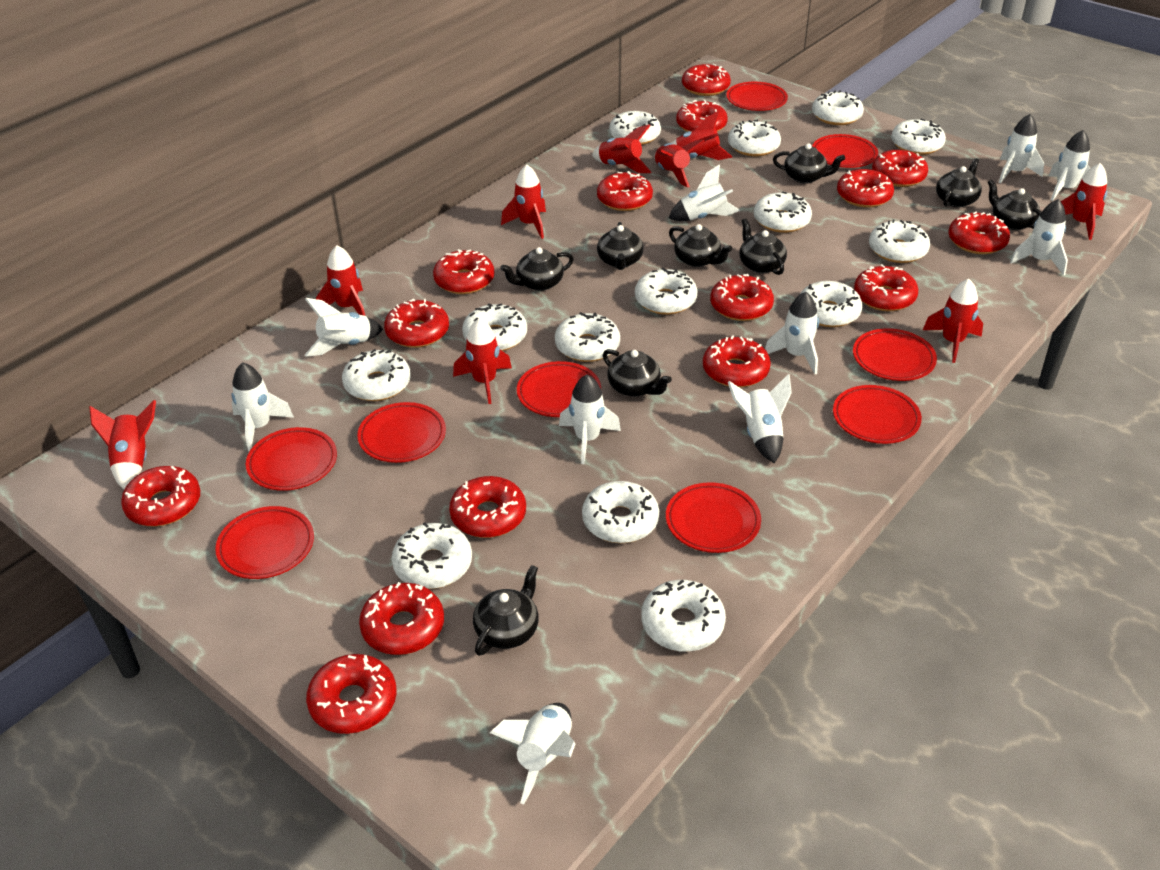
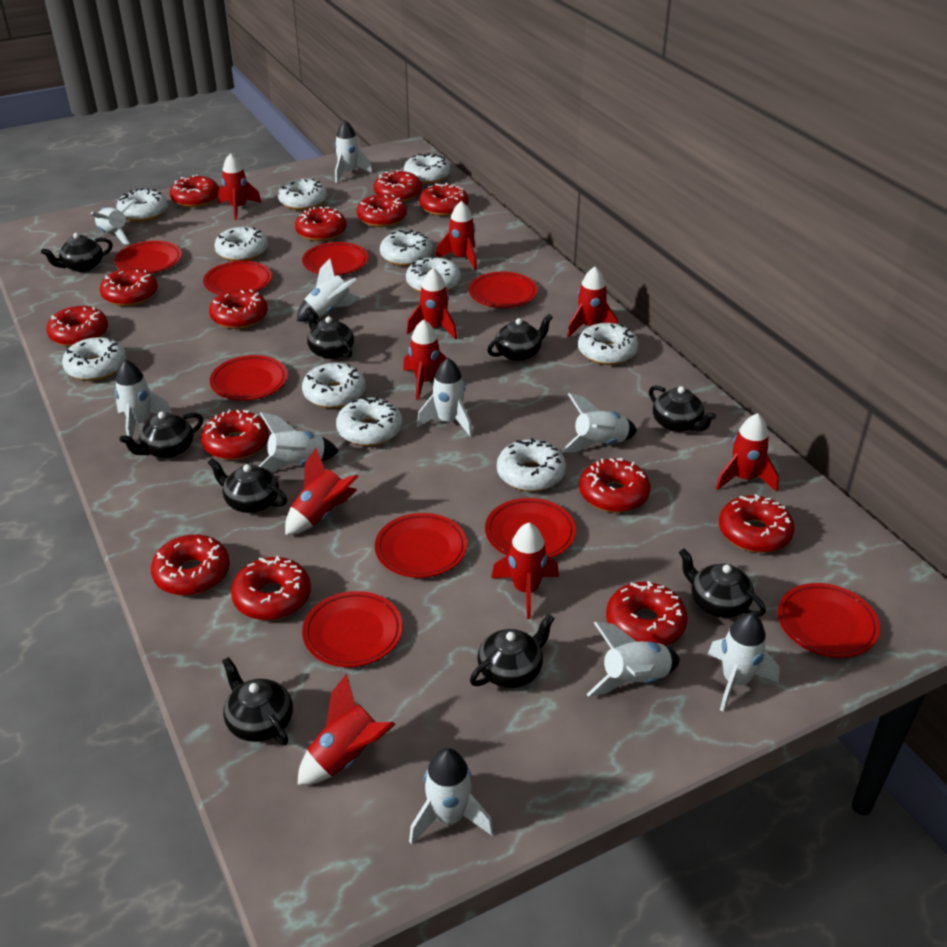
red donut: [121,466,200,526] [306,654,397,734] [359,582,444,655] [384,299,449,348] [433,249,494,294] [449,476,526,538] [597,171,653,211] [676,100,728,132] [682,64,731,96] [703,335,771,388] [710,274,774,321] [837,169,894,208] [854,264,918,311] [872,150,928,187] [948,212,1010,254] = 15 -> [46,306,108,347] [100,268,158,306] [151,535,230,596] [170,175,219,207] [201,410,269,460] [209,289,268,329] [231,556,311,620] [295,207,346,241] [357,195,407,227] [374,170,422,202] [419,183,469,216] [579,458,650,513] [606,581,688,646] [719,494,795,553] = 14
white donut: [342,349,411,401] [392,522,472,589] [462,303,527,351] [555,312,620,362] [582,481,659,543] [609,111,661,145] [635,268,697,315] [641,580,726,652] [728,120,781,156] [754,191,812,233] [800,281,862,327] [812,90,864,125] [869,219,930,263] [891,119,946,155] = 14 -> [62,337,126,381] [116,188,168,222] [214,227,268,261] [278,179,327,210] [302,363,366,408] [336,397,402,446] [380,230,433,266] [404,153,451,184] [406,256,461,292] [497,438,566,492] [578,323,638,365] = 11

